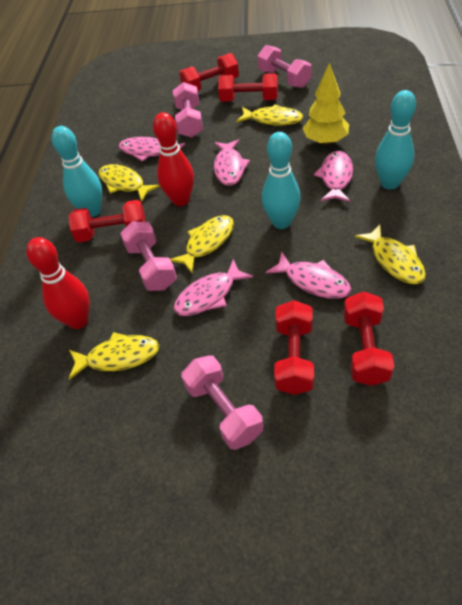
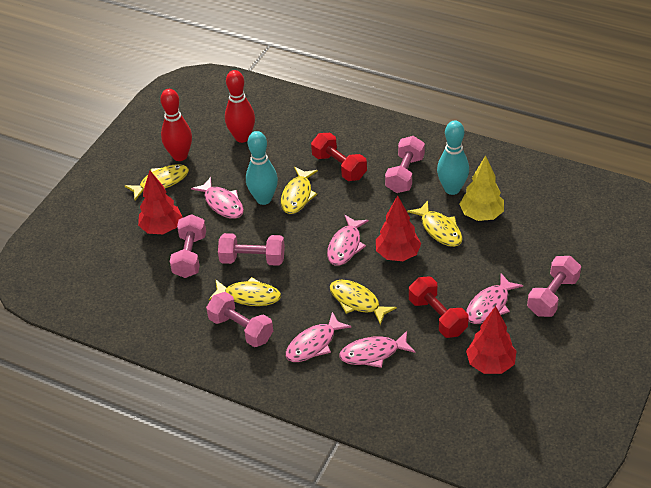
pink dumbbell: [120,221,177,291] [173,82,203,138] [181,355,263,450] [257,45,312,88] = 4 -> [170,214,206,278] [206,292,273,347] [218,233,285,266] [385,136,425,193] [527,256,581,317] = 5
red dumbbell: [69,200,146,243] [179,53,239,91] [218,73,278,102] [274,300,314,395] [344,292,394,386] = 5 -> [311,133,367,181] [409,277,469,338] = 2
red tree: none = 0 -> [138,170,182,234] [376,195,421,261] [466,306,517,374] = 3
turquoise bowling pin: [51,126,102,217] [262,132,301,229] [375,90,416,189] = 3 -> [246,131,278,205] [437,120,469,195] = 2

